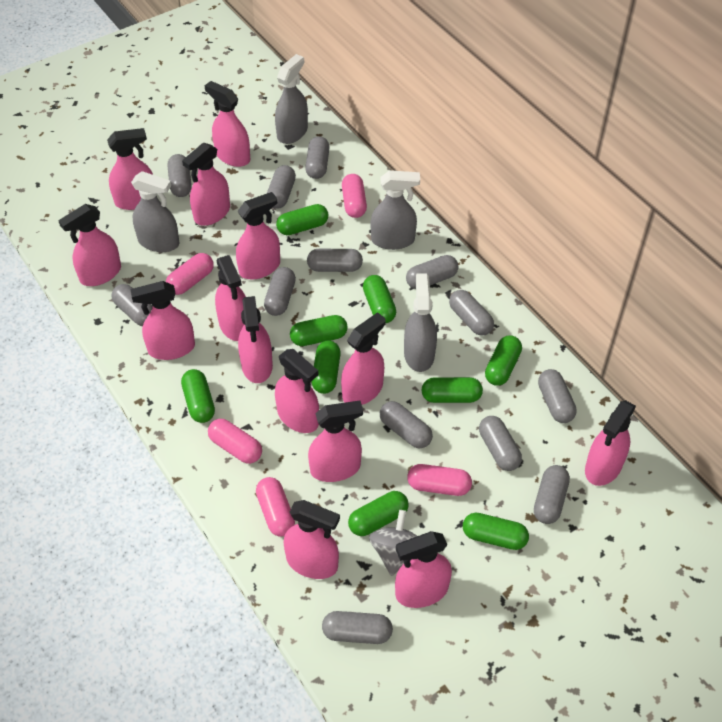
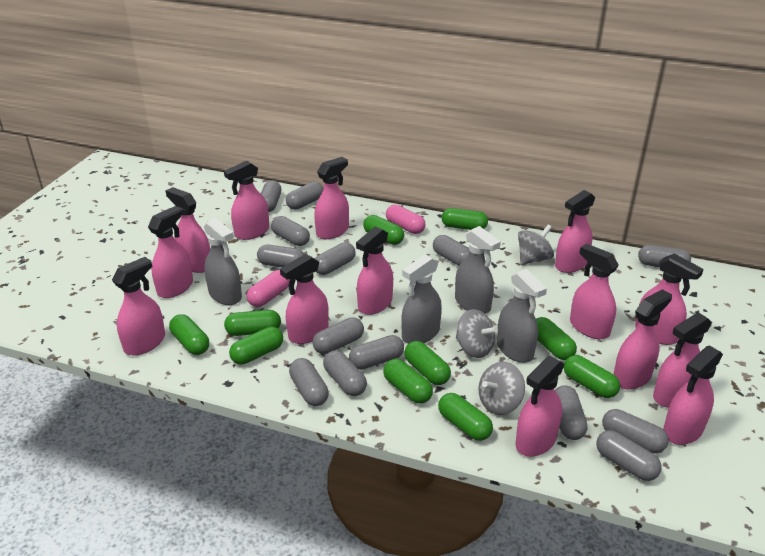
green capsule: [181,369,215,423] [276,204,328,235] [290,315,348,346] [312,340,341,394] [348,491,409,536] [363,275,396,323] [422,377,483,403] [463,513,529,550] [485,335,522,386] = 9 -> [169,314,209,355] [224,310,281,336] [229,327,283,365] [363,215,404,245] [383,359,433,404] [404,341,451,385] [438,393,493,441] [442,208,488,230] [536,317,577,360] [564,355,620,398] = 10
grey capsule: [111,284,153,326] [167,154,192,197] [264,267,296,316] [267,165,296,209] [305,136,330,179] [307,249,363,272] [322,611,393,644] [380,401,433,448] [406,255,458,289] [449,290,494,336] [479,416,522,471] [534,465,570,524] [538,369,577,423] = 13 -> [257,245,304,267] [261,180,281,212] [271,216,310,246] [286,181,324,210] [289,358,329,406] [312,317,364,354] [315,242,356,275] [323,350,367,396] [349,335,404,370] [433,235,470,266] [555,385,587,440] [596,430,662,481] [602,409,669,453] [638,245,691,267] = 14
grey spinning top: [369,510,417,576] = 1 -> [456,309,498,358] [478,362,525,415] [518,224,554,265] = 3
pink capsule: [166,253,214,295] [208,419,262,464] [256,477,295,537] [342,174,367,218] [407,464,472,496] = 5 -> [247,270,290,307] [386,205,425,234] = 2

